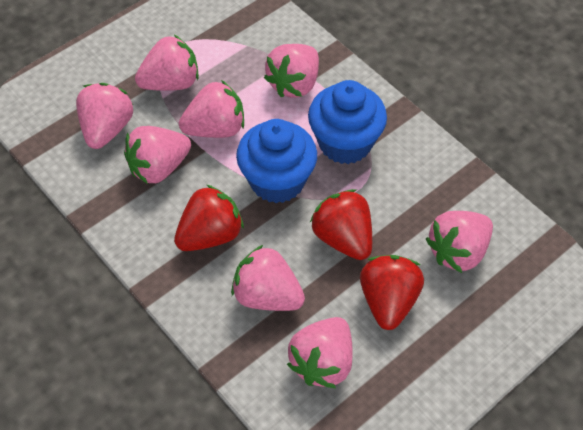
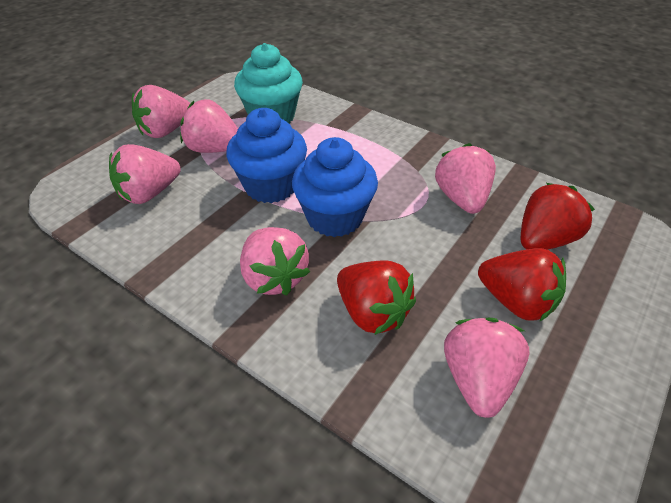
pink strawberry: [76,83,133,149] [124,126,191,184] [135,35,199,91] [179,80,244,138] [231,245,305,311] [264,44,319,97] [287,317,353,388] [426,211,493,273] = 8 -> [109,144,181,204] [132,85,190,138] [180,99,238,153] [240,227,310,295] [435,143,496,214] [444,318,529,418] = 6
turquoise cupcake: none = 0 -> [234,43,303,124] = 1

